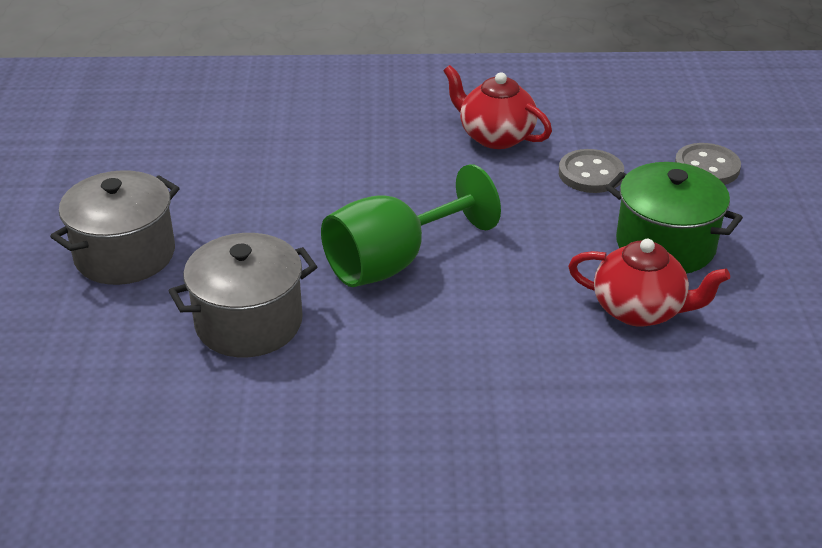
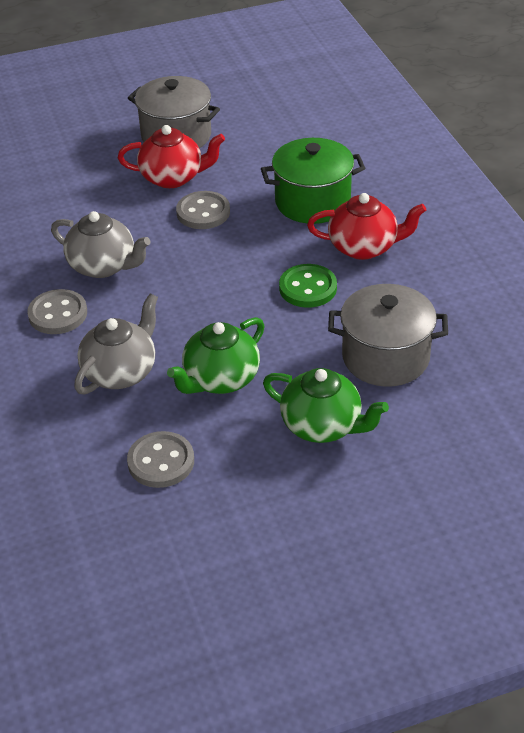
green button: none = 0 -> [279,264,337,308] = 1
green goblet: [321,164,501,287] = 1 -> none = 0
green teapot: none = 0 -> [167,317,265,394] [263,368,389,443] = 2
grey button: [559,149,624,193] [675,143,741,185] = 2 -> [27,289,87,334] [127,431,194,488] [176,191,230,229] = 3
grey teapot: none = 0 -> [51,211,150,278] [74,293,158,394] = 2

